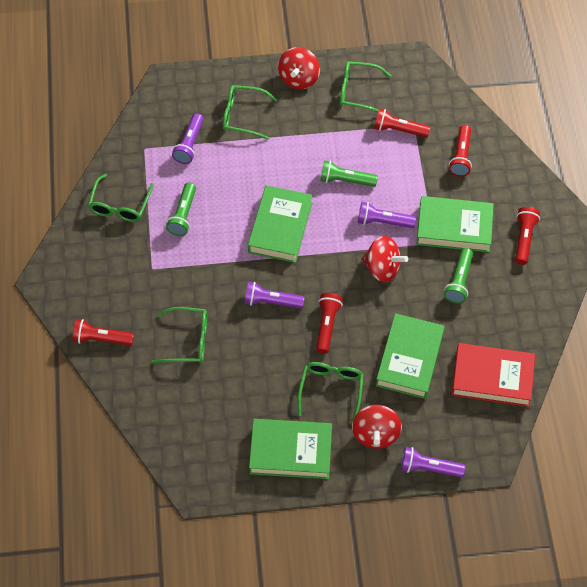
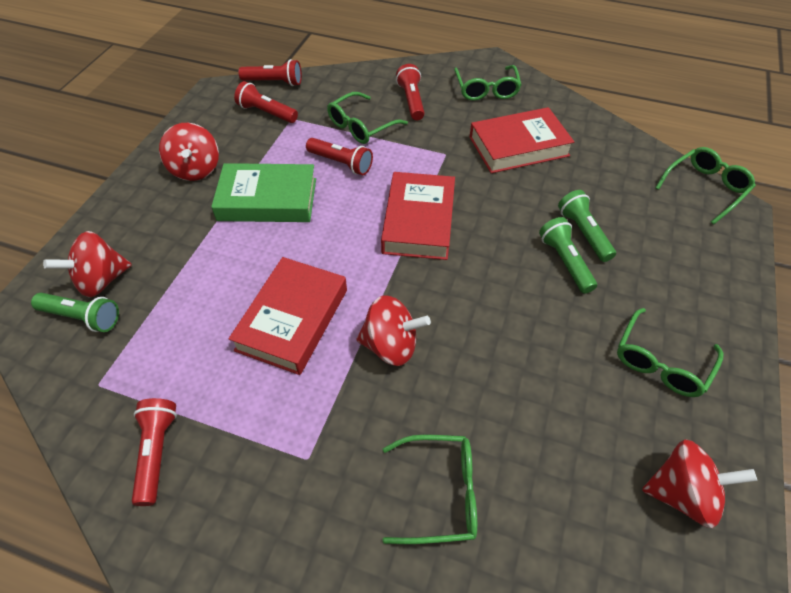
green book: [248,185,313,263] [249,419,332,479] [376,313,445,399] [416,196,494,252] = 4 -> [211,163,316,222] = 1
purple flashlight: [172,113,204,164] [245,282,305,309] [358,202,416,228] [401,447,465,477] = 4 -> none = 0
red book: [452,343,535,407] = 1 -> [229,257,347,375] [381,172,455,260] [470,107,574,173] = 3
red spinning top: [278,47,320,89] [352,405,402,449] [361,236,408,283] = 3 -> [43,231,132,297] [159,123,219,181] [356,295,431,366] [642,439,757,528] = 4

